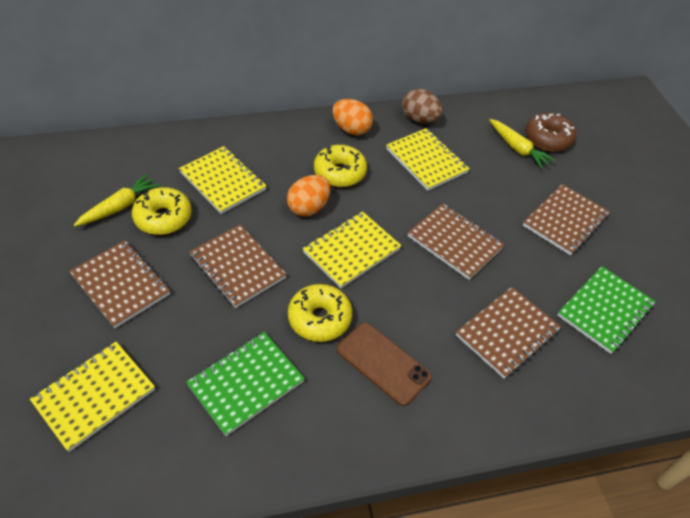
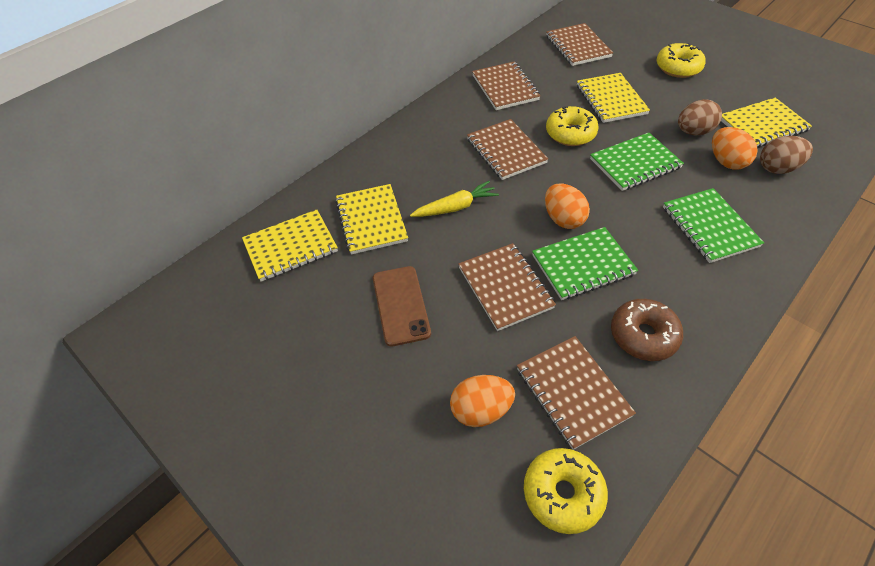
brown egg: [402,89,442,123] = 1 -> [678,99,722,135] [760,136,813,174] = 2
green notebook: [186,332,305,436] [557,266,656,354] = 2 -> [532,227,638,300] [590,132,684,191] [663,188,764,263] = 3
orange egg: [287,175,331,216] [332,99,373,135] = 2 -> [450,375,515,427] [545,183,590,229] [712,127,757,170] = 3
yellow carrot: [74,174,161,226] [490,119,556,169] = 2 -> [410,181,499,217] = 1

